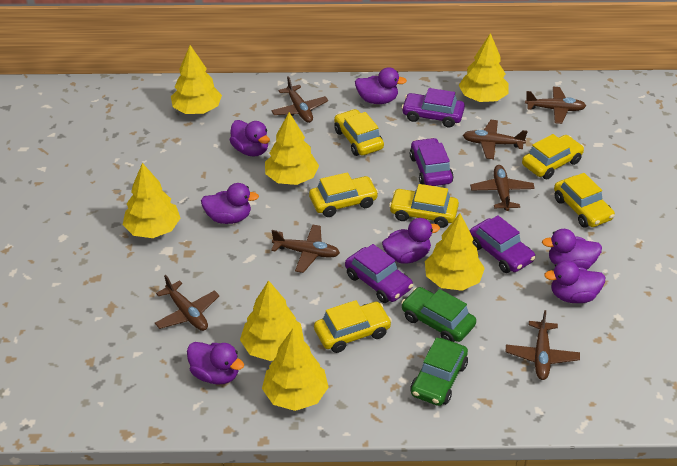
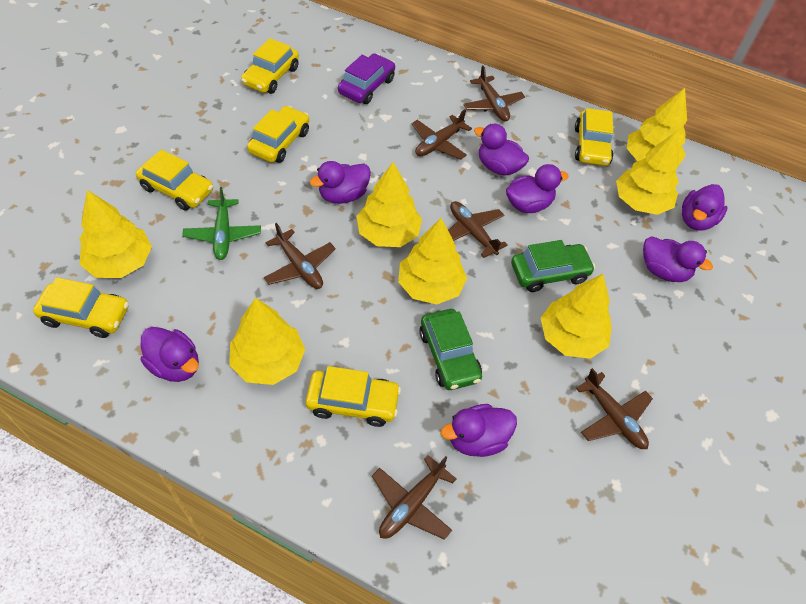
brown plane: [155,275,220,331] [271,76,328,123] [271,225,340,273] [463,120,528,159] [470,165,535,211] [506,310,580,380] [525,87,586,124] = 7 -> [264,223,336,289] [372,455,457,540] [412,109,472,159] [448,201,508,258] [463,65,525,122] [576,368,653,449] = 6
green plane: none = 0 -> [182,187,261,260] = 1
purple car: [345,244,413,303] [401,88,465,128] [410,138,454,186] [470,215,536,273] = 4 -> [338,53,395,104] = 1

